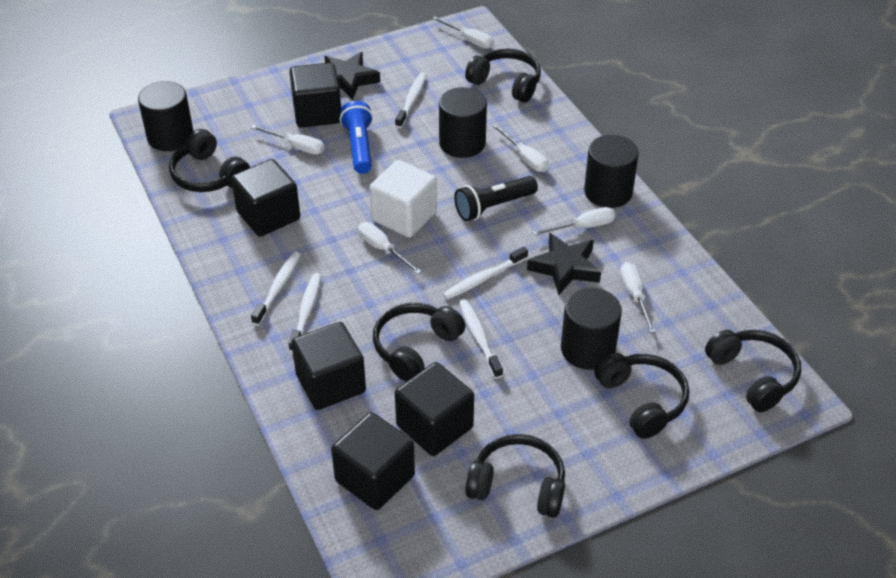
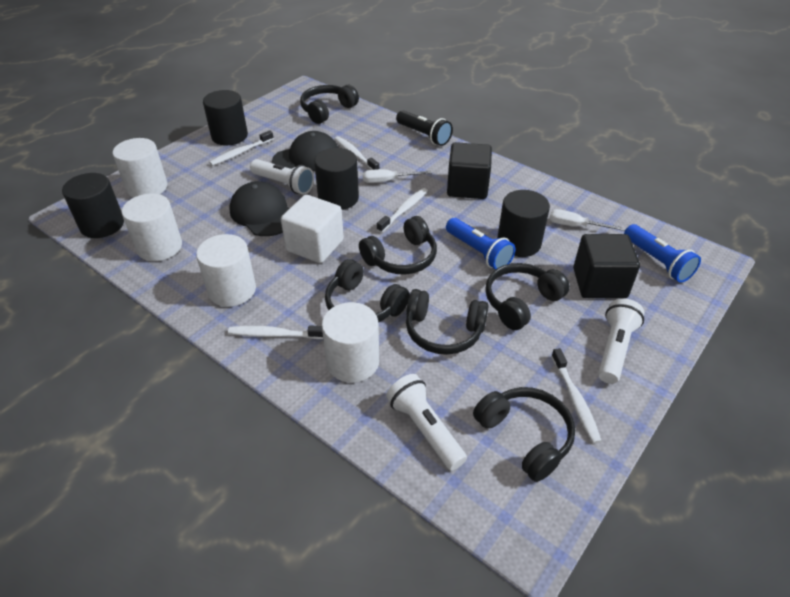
black cap: none = 0 -> [229,181,290,236] [272,131,339,171] = 2
black cube: [231,159,300,237] [289,62,341,128] [291,322,366,410] [331,412,415,510] [395,362,474,456] = 5 -> [447,142,492,199] [573,234,640,298] = 2
black star: [324,52,380,100] [527,233,601,295] = 2 -> none = 0
blue flashlight: [340,101,373,174] = 1 -> [446,218,515,270] [624,224,701,283] = 2
white cylinder: none = 0 -> [113,138,168,198] [122,194,182,261] [196,234,256,307] [322,302,379,383] = 4
white flashlight: none = 0 -> [250,159,314,195] [386,374,467,471] [598,299,644,384] = 3
white screwdriver: [251,125,325,155] [358,222,422,274] [432,16,494,49] [493,124,549,172] [532,207,615,236] [620,262,656,333] = 6 -> [363,169,431,183] [549,209,626,231] = 2

